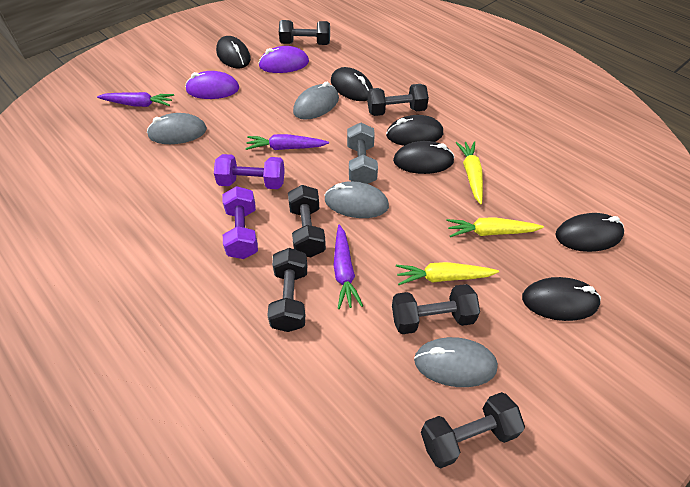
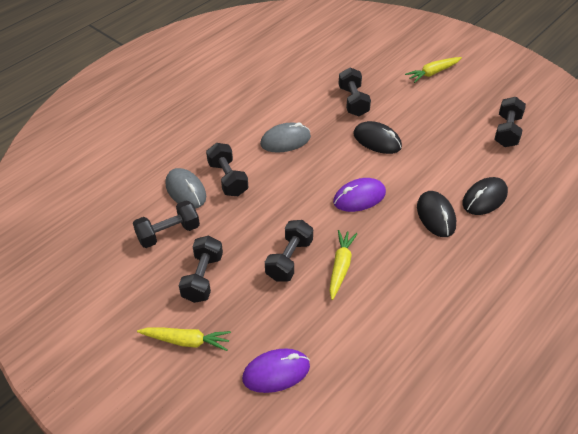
black mouse: [216,36,251,68] [331,67,373,101] [386,115,443,146] [393,141,455,174] [522,277,601,321] [556,213,624,252] = 6 -> [353,121,402,154] [417,191,456,237] [462,177,508,215] = 3
grey dumbbell: [347,123,378,184] = 1 -> none = 0
grey mouse: [147,113,207,144] [293,82,339,120] [325,181,389,218] [414,337,498,387] = 4 -> [165,168,206,209] [260,123,311,153] = 2
purple carrot: [97,92,174,107] [245,134,329,150] [334,225,363,309] = 3 -> none = 0
purple dumbbell: [214,154,285,189] [222,186,258,259] = 2 -> none = 0

